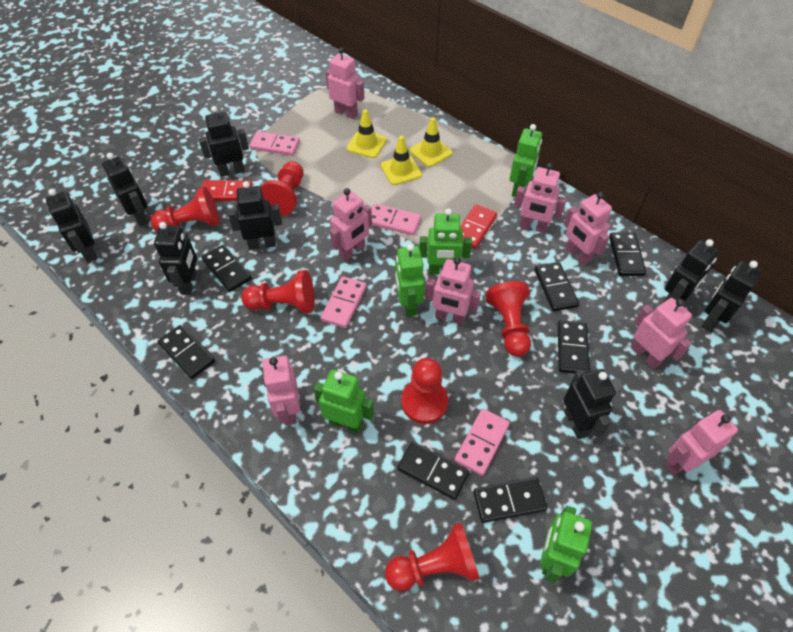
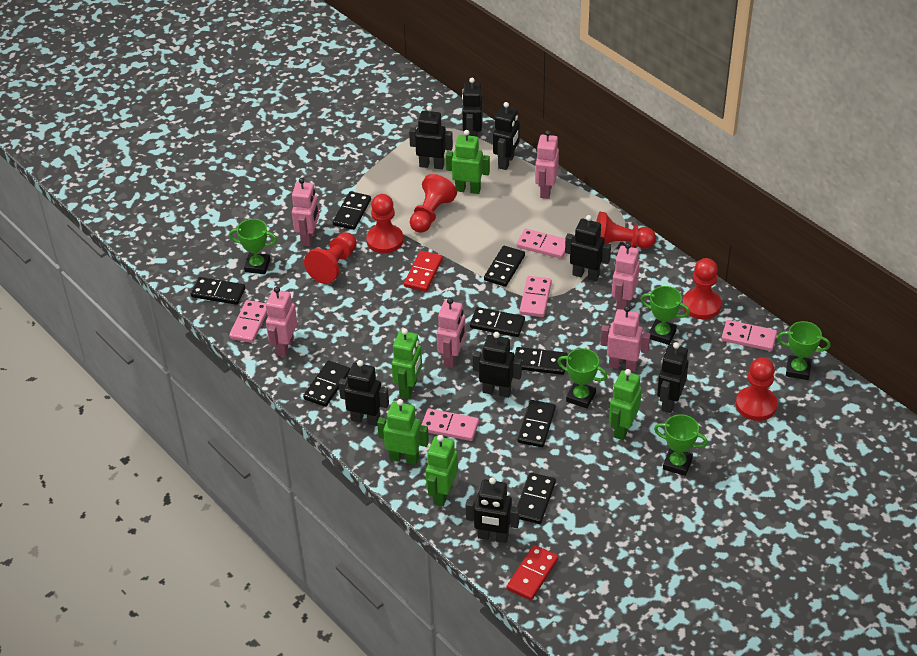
black domino: [157,325,215,379] [202,245,252,292] [397,442,469,500] [473,477,547,523] [534,262,579,312] [558,320,590,374] [609,233,646,276] = 7 -> [191,277,245,305] [303,360,350,407] [333,191,371,230] [470,307,525,337] [484,246,525,287] [514,347,568,375] [517,473,556,524] [518,400,556,447] = 8
green trophy: none = 0 -> [229,219,277,274] [557,348,608,408] [641,286,690,345] [654,414,708,476] [777,321,830,380] = 5
pink domino: [249,131,300,156] [321,276,366,328] [372,204,421,235] [454,409,510,476] = 4 -> [229,300,267,343] [422,408,479,441] [517,229,565,259] [519,276,552,317] [721,320,777,351] = 5
pink robot: [262,355,300,425] [326,47,364,119] [330,188,372,261] [425,257,481,325] [514,163,567,233] [564,192,612,265] [631,298,692,369] [665,410,738,475] = 8 -> [266,287,297,357] [292,178,319,247] [437,298,466,368] [535,130,559,199] [600,306,650,372] [612,243,640,311] = 6
yellow traffic cone: [347,109,387,158] [381,136,422,185] [410,117,453,167] = 3 -> none = 0

